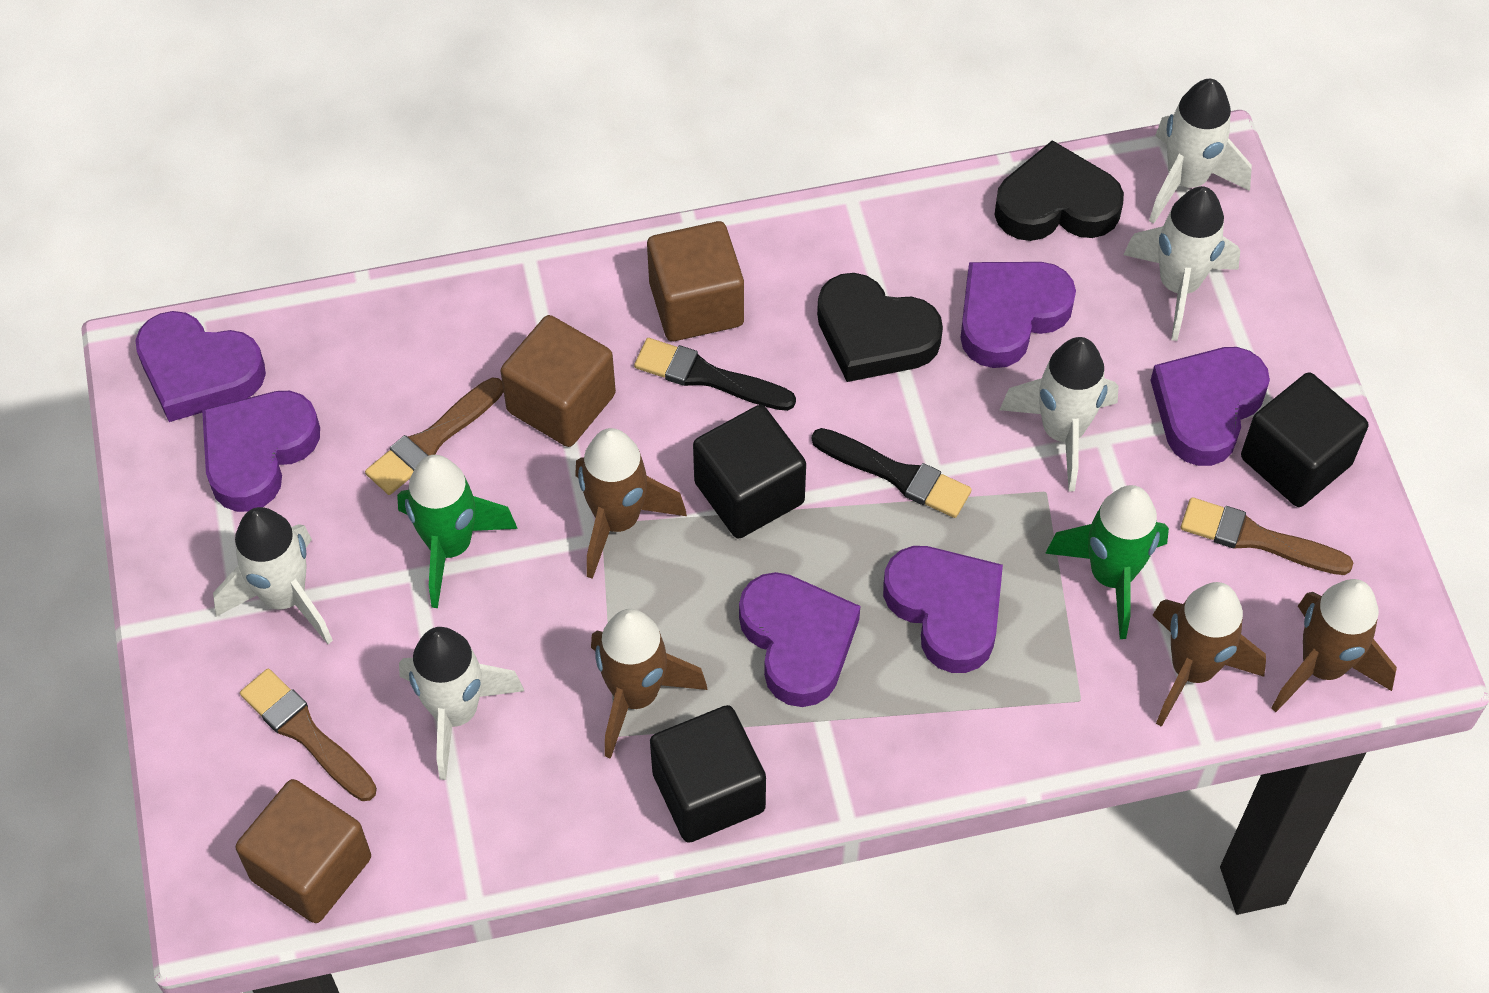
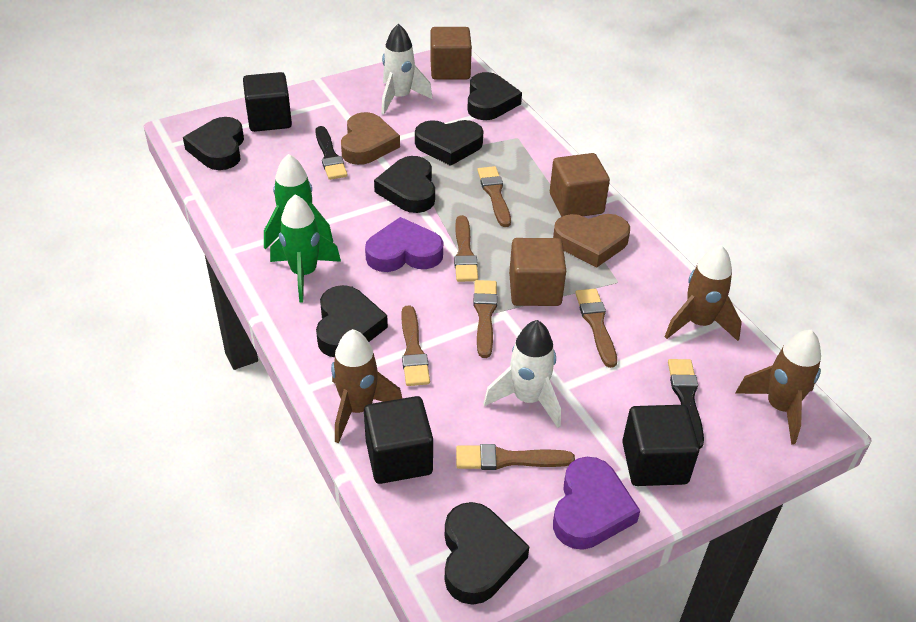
black heart: [817,273,943,382] [995,140,1124,241] = 2 -> [183,117,244,170] [316,285,388,357] [374,156,435,213] [415,120,483,166] [445,502,530,605] [467,72,522,120] = 6
brown brush: [240,669,377,801] [365,378,504,495] [1181,497,1353,575] = 3 -> [401,305,430,386] [454,215,478,282] [456,444,575,470] [473,280,497,358] [477,166,511,227] [575,289,617,368] = 6
brown heart: none = 0 -> [341,112,400,165] [553,214,630,268] = 2
brown rocket: [575,428,687,579] [591,609,707,759] [1152,582,1266,727] [1271,579,1397,712] = 4 -> [331,329,403,443] [665,245,742,341] [735,330,821,444] = 3
purple heart: [135,311,266,422] [202,391,320,512] [739,572,860,707] [883,546,1003,673] [960,262,1076,368] [1150,347,1270,466] = 6 -> [365,217,443,272] [553,457,640,550] = 2
white rocket: [213,507,333,644] [399,627,524,780] [1000,337,1118,492] [1123,186,1240,341] [1149,79,1252,224] = 5 -> [381,23,433,115] [483,320,561,428] = 2

